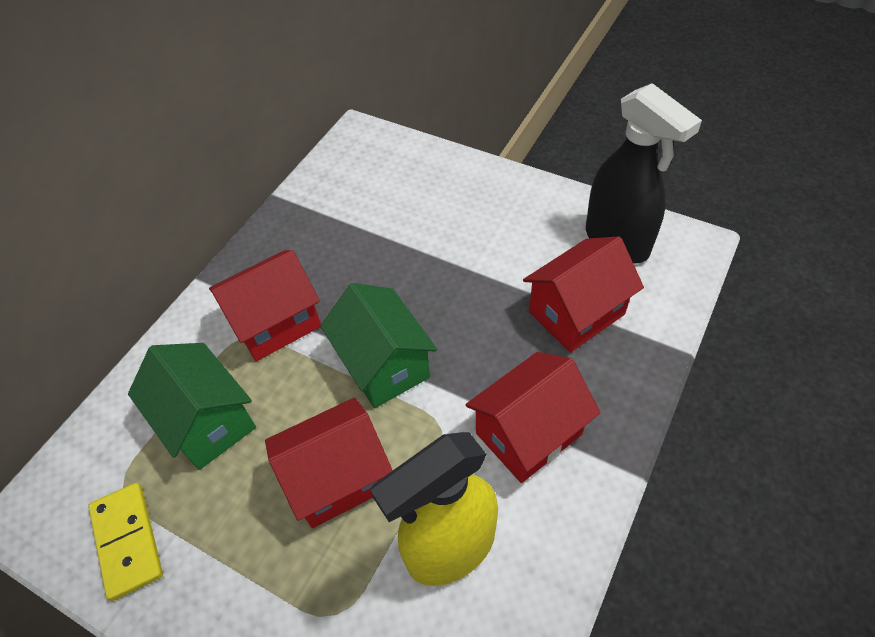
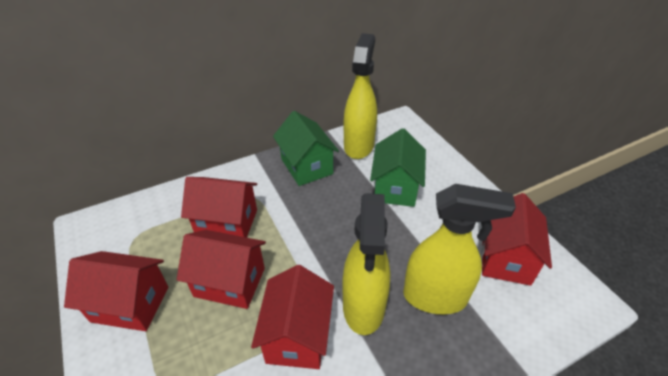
black spray bottle: [586,83,702,264] = 1 -> none = 0
red house: [209,250,321,361] [265,397,393,528] [465,352,601,483] [523,236,644,352] = 4 -> [64,251,168,331] [177,230,266,309] [181,177,257,238] [251,265,334,369] [481,193,552,286] = 5
yellow domino: [88,483,163,601] = 1 -> none = 0
yellow spray bottle: [370,432,498,586] = 1 -> [342,193,391,335] [344,33,377,159] [403,184,516,315] = 3

